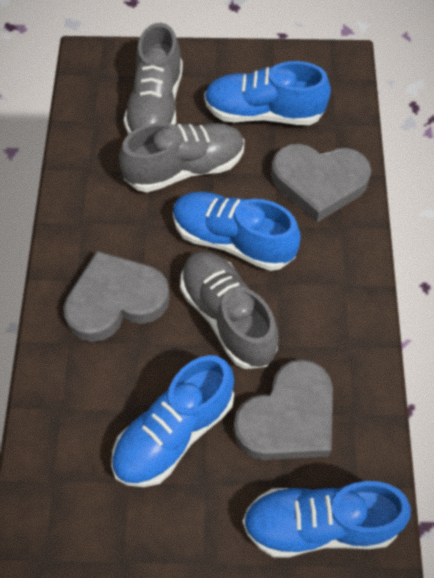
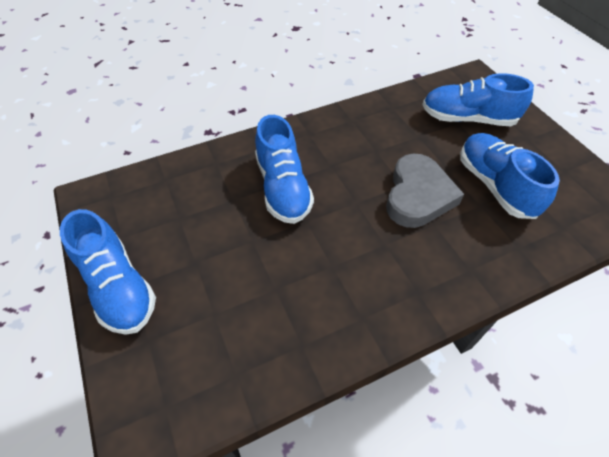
grey heart: [63,251,170,342] [234,359,333,460] [271,144,371,223] = 3 -> [386,154,464,228] = 1
grey shoe: [119,123,245,192] [124,23,183,135] [180,251,279,369] = 3 -> none = 0

